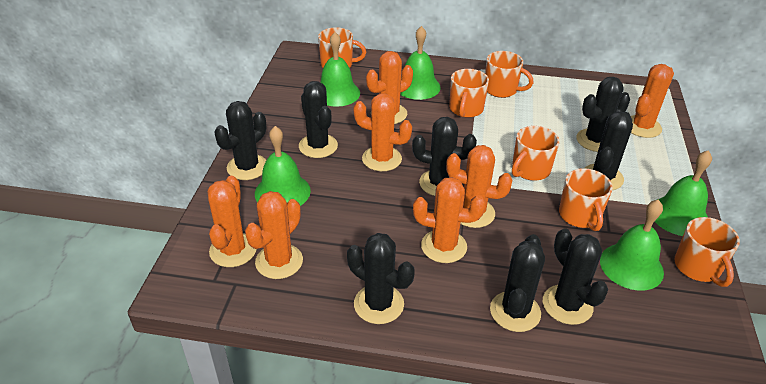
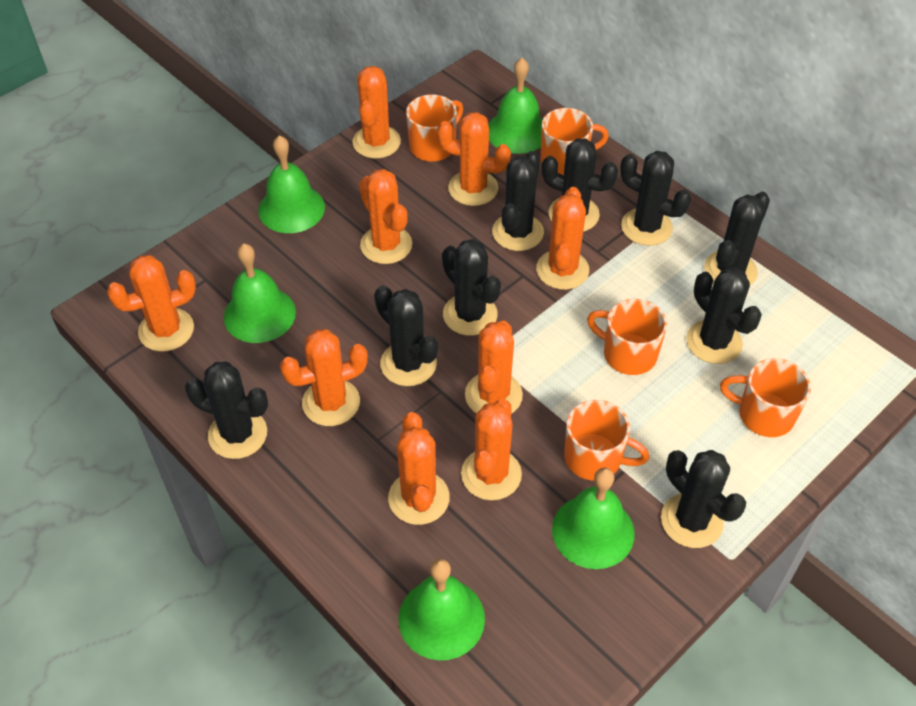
black cactus: [214,101,266,180] [299,81,338,158] [347,233,415,324] [412,117,477,196] [490,234,545,332] [543,228,608,325] [576,77,630,152] [585,112,633,190] = 8 -> [185,362,268,459] [374,285,438,386] [442,239,501,336] [492,151,544,251] [542,138,618,232] [620,151,691,246] [661,450,746,548] [687,267,762,364] [704,192,770,285] = 9
orange cactus: [208,176,256,267] [245,191,303,279] [353,94,412,171] [366,51,413,124] [413,177,486,263] [446,145,512,228] [631,64,674,138] = 7 -> [107,255,196,352] [280,329,368,426] [352,66,401,158] [359,169,412,264] [388,412,450,525] [437,112,511,206] [461,399,522,500] [465,321,523,414] [536,187,589,290] = 9
orange mug: [318,27,366,68] [449,69,489,118] [485,51,534,98] [512,126,560,181] [559,168,613,231] [675,217,740,287] = 6 -> [406,94,463,162] [541,108,609,175] [564,400,649,480] [587,299,667,375] [720,358,811,437] = 5

